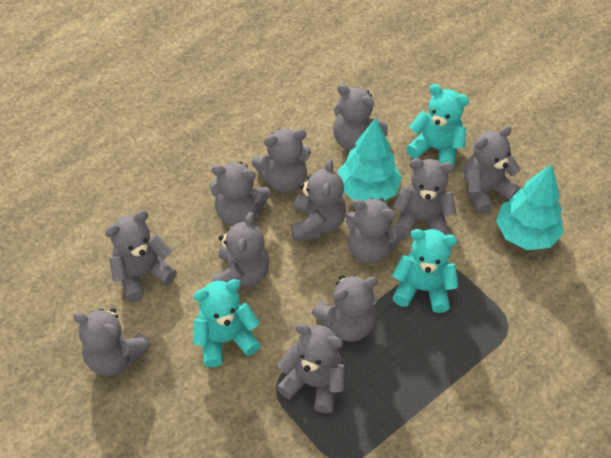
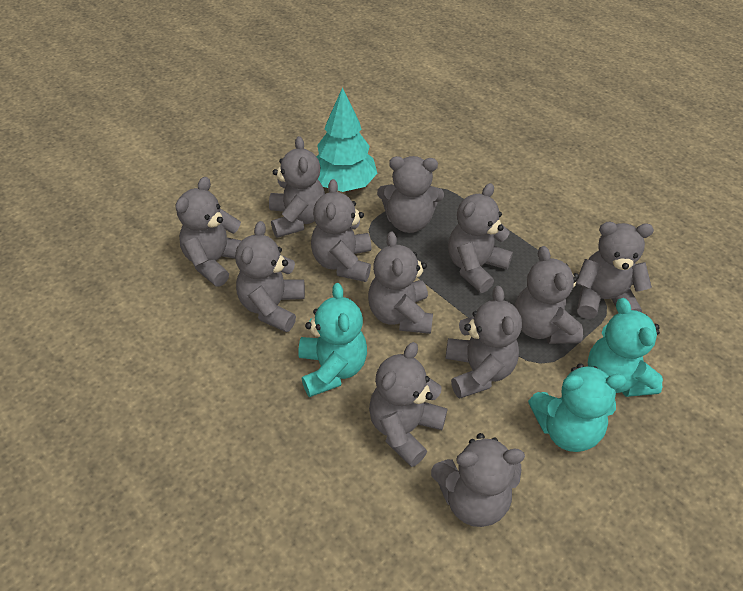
turquoise tree: [338,118,402,201] [496,164,564,250] = 2 -> [316,87,377,192] = 1

